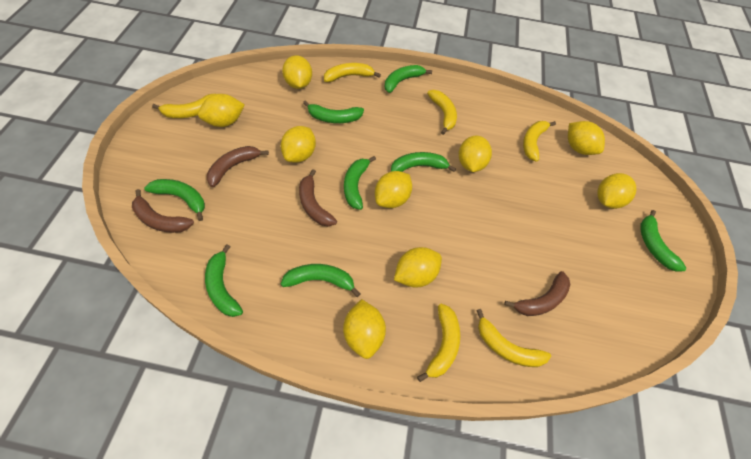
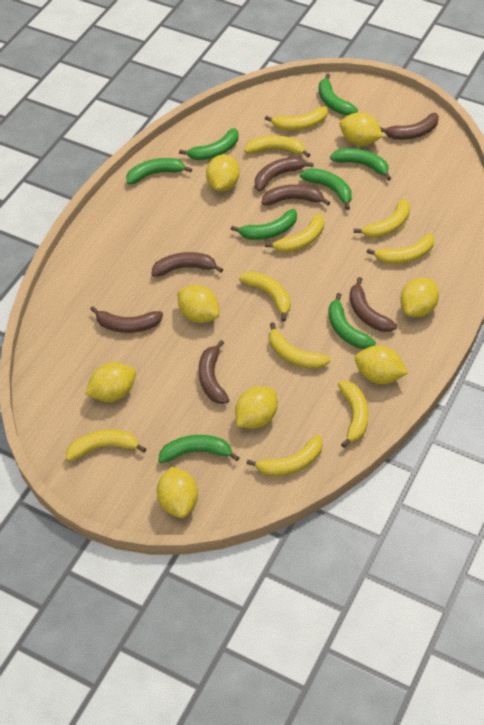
brown banana: [132,189,194,233] [207,146,269,187] [299,169,337,227] [504,271,570,316] = 4 -> [90,306,163,333] [151,252,223,277] [199,340,229,404] [255,157,314,191] [262,184,330,205] [350,277,397,332] [380,113,439,140] = 7
yellow banana: [152,94,215,118] [324,63,381,82] [417,304,460,382] [427,90,457,135] [476,309,551,367] [523,121,556,162] = 6 -> [66,430,146,461] [239,271,291,322] [244,135,310,157] [246,435,323,476] [265,106,328,130] [265,214,324,253] [269,322,330,369] [338,381,369,448] [354,199,410,238] [367,234,434,264] = 10
yellow lemon: [198,94,245,127] [281,126,316,163] [282,55,312,89] [343,299,386,359] [375,171,412,208] [394,247,442,287] [459,135,492,172] [568,121,605,155] [597,173,636,209] = 9 -> [85,362,136,402] [157,467,198,518] [177,285,220,323] [206,155,240,192] [235,386,278,429] [339,112,383,146] [355,345,408,384] [400,278,439,317] = 8

